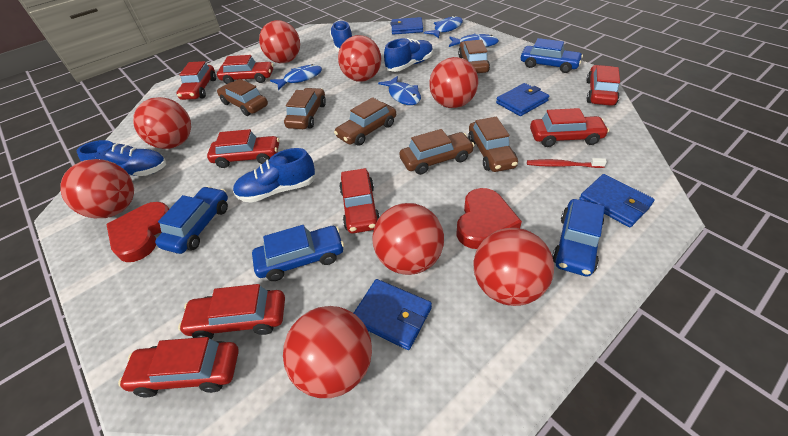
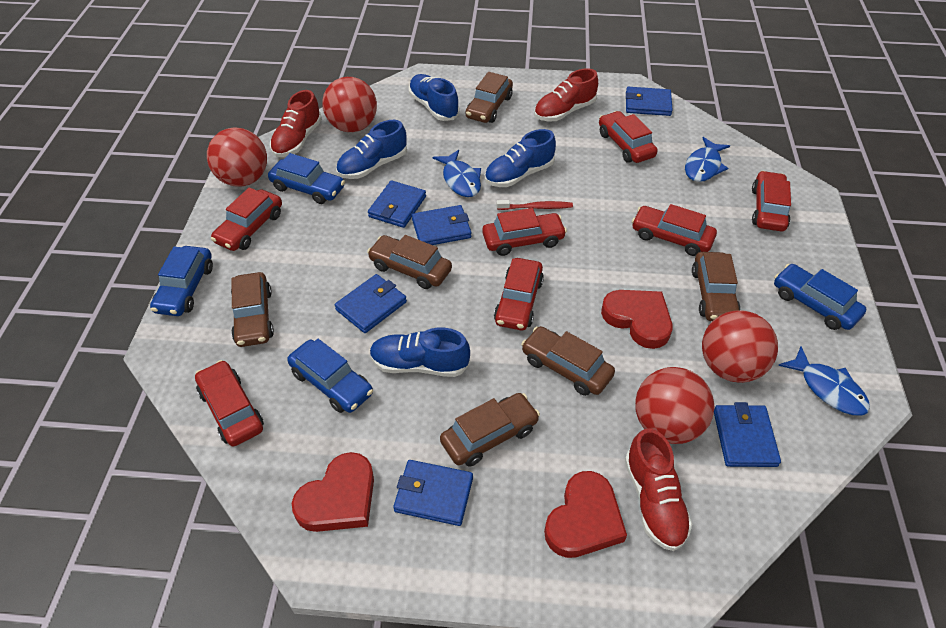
blue fish: [270,64,322,90] [378,76,421,105] [424,16,463,38] [449,34,499,47] = 4 -> [433,150,481,197] [685,137,730,182] [778,346,870,415] = 3
blue wallet: [354,279,432,350] [391,17,423,34] [496,83,549,116] [579,174,655,227] = 4 -> [335,274,407,333] [368,180,426,228] [393,460,473,526] [412,205,471,245] [626,87,673,116] [714,402,781,467] = 6
red ball: [60,159,134,218] [133,97,191,149] [259,20,300,63] [283,306,372,398] [338,35,381,82] [372,203,444,275] [429,57,478,108] [473,228,554,306] = 8 -> [207,128,267,187] [322,77,377,132] [635,367,714,444] [702,310,778,383] = 4
red car: [118,337,239,398] [177,61,216,100] [178,284,285,339] [207,129,279,168] [217,55,274,84] [339,168,380,233] [530,108,609,147] [586,65,620,106] = 8 -> [195,360,264,447] [211,187,282,251] [482,208,567,256] [494,258,544,330] [599,111,658,163] [632,204,717,256] [752,171,791,231] = 7
red heart: [107,202,169,262] [457,188,522,249] = 2 -> [292,452,374,532] [544,471,627,558] [601,290,673,349] = 3
red shoe: none = 0 -> [270,90,322,157] [534,68,598,121] [625,428,692,551] = 3

